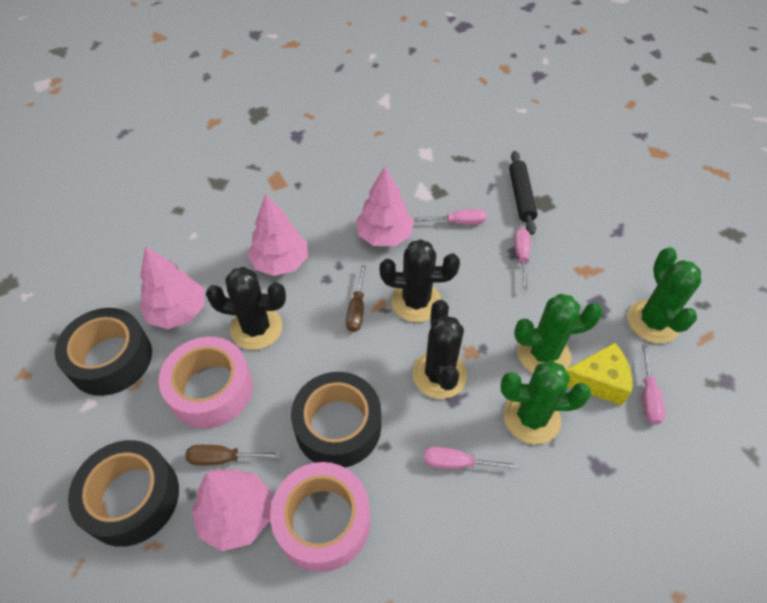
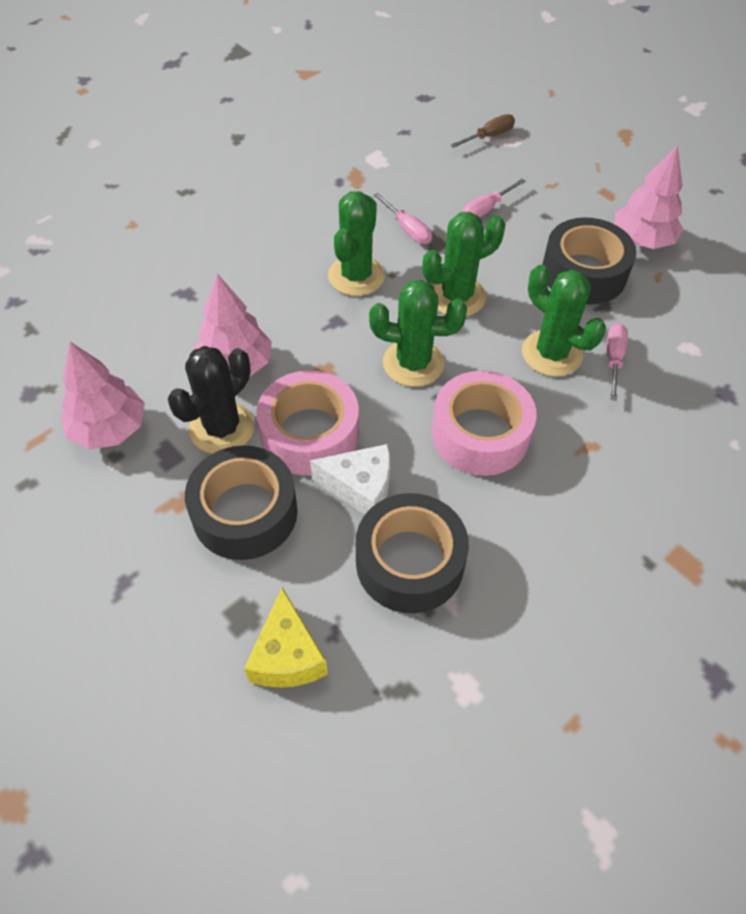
black cactus: [206,267,286,350] [380,239,460,322] [413,300,467,399] = 3 -> [168,346,255,454] = 1
black rolling pin: [509,151,537,235] = 1 -> none = 0
brown screwdriver: [185,445,281,465] [346,265,366,332] = 2 -> [450,114,515,148] = 1
green cactus: [501,361,592,444] [514,294,603,373] [627,247,701,343] = 3 -> [328,191,385,296] [369,279,467,387] [422,212,505,316] [522,265,606,377] = 4
pink screwdriver: [414,209,486,225] [424,447,519,469] [514,228,530,290] [642,344,665,424] = 4 -> [374,193,432,244] [463,179,526,217] [607,323,628,401] = 3
pink tree: [139,246,205,329] [192,469,271,551] [247,194,308,276] [356,166,414,246] = 4 -> [61,342,145,450] [194,274,272,376] [614,145,684,249] = 3
white cheese: none = 0 -> [310,444,390,515] = 1

